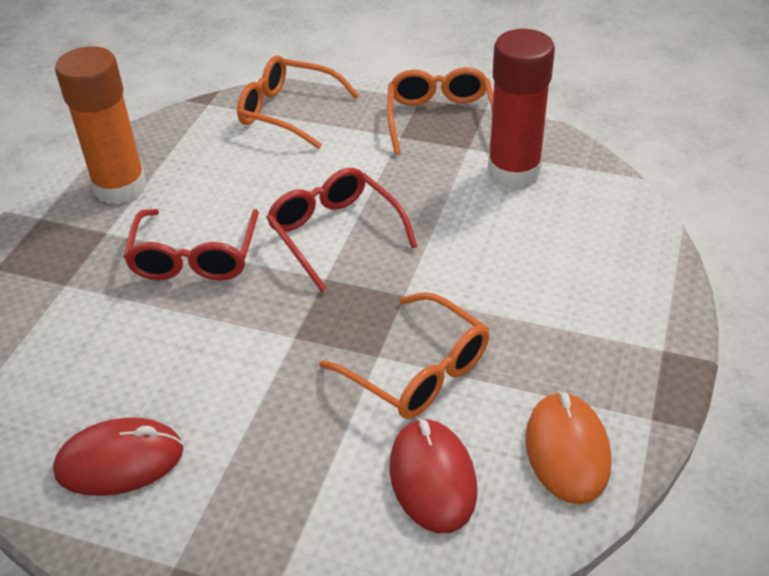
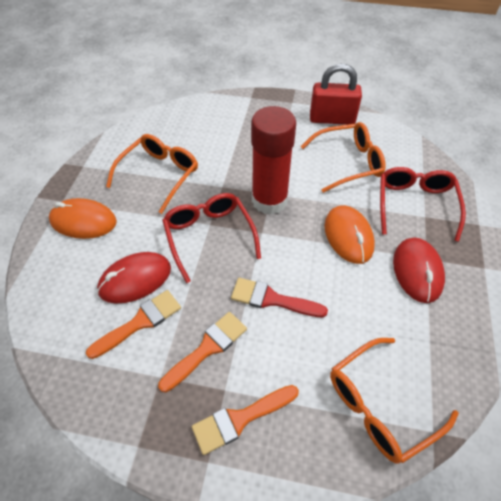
orange brush: none = 0 -> [86,290,181,359] [158,312,247,392] [192,385,299,455] = 3
orange glue stick: [55,46,147,204] = 1 -> none = 0
orange mouse: [525,391,611,504] = 1 -> [49,198,117,239] [324,205,375,264] = 2
red brush: none = 0 -> [231,278,328,317] = 1
red padlock: none = 0 -> [310,63,362,125] = 1

